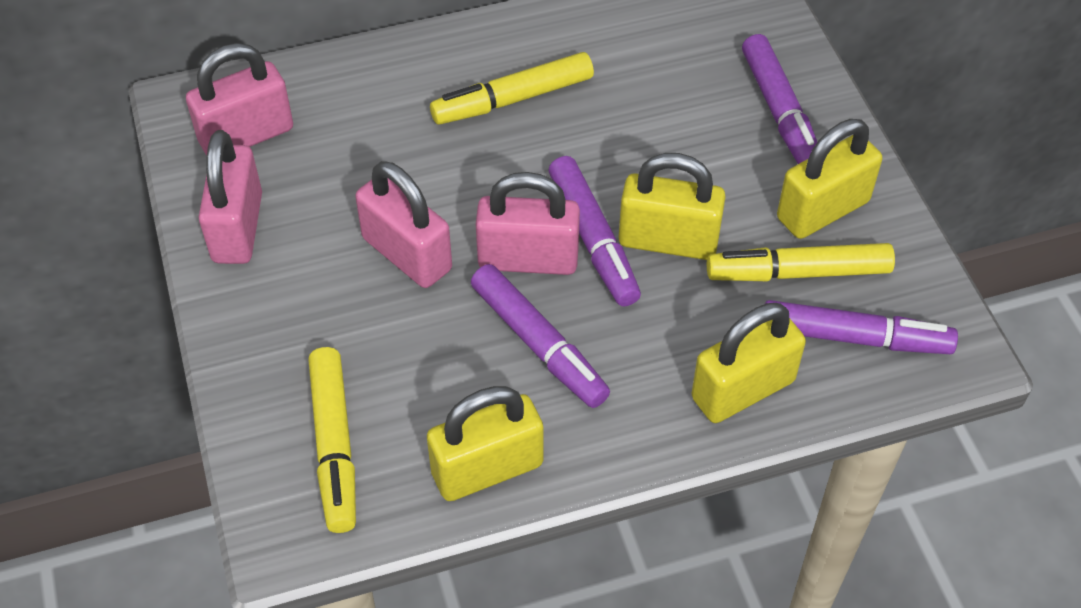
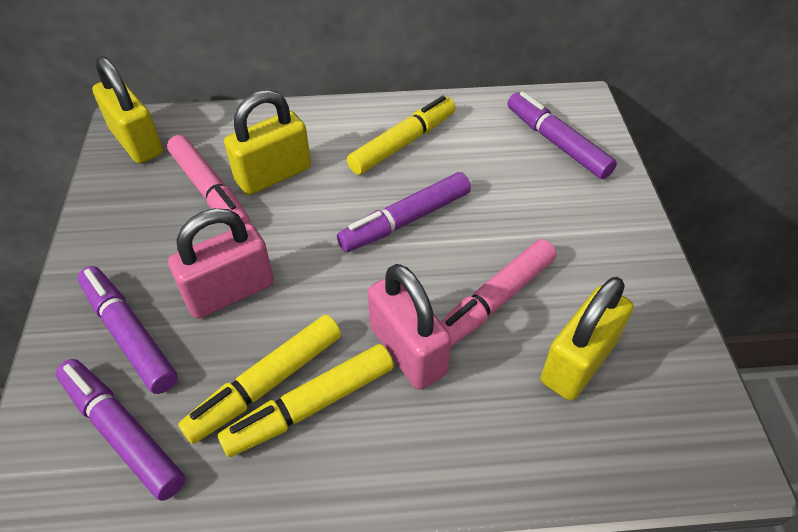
pink marker: none = 0 -> [167,135,250,229] [441,239,556,346] = 2
pink padlock: [186,43,293,156] [198,130,262,264] [355,161,452,288] [476,172,580,275] = 4 -> [168,208,274,318] [368,264,452,390] = 2
yellow padlock: [427,386,544,501] [619,153,726,260] [691,303,806,423] [777,119,882,239] = 4 -> [92,56,163,164] [224,90,311,195] [541,277,633,400] = 3

